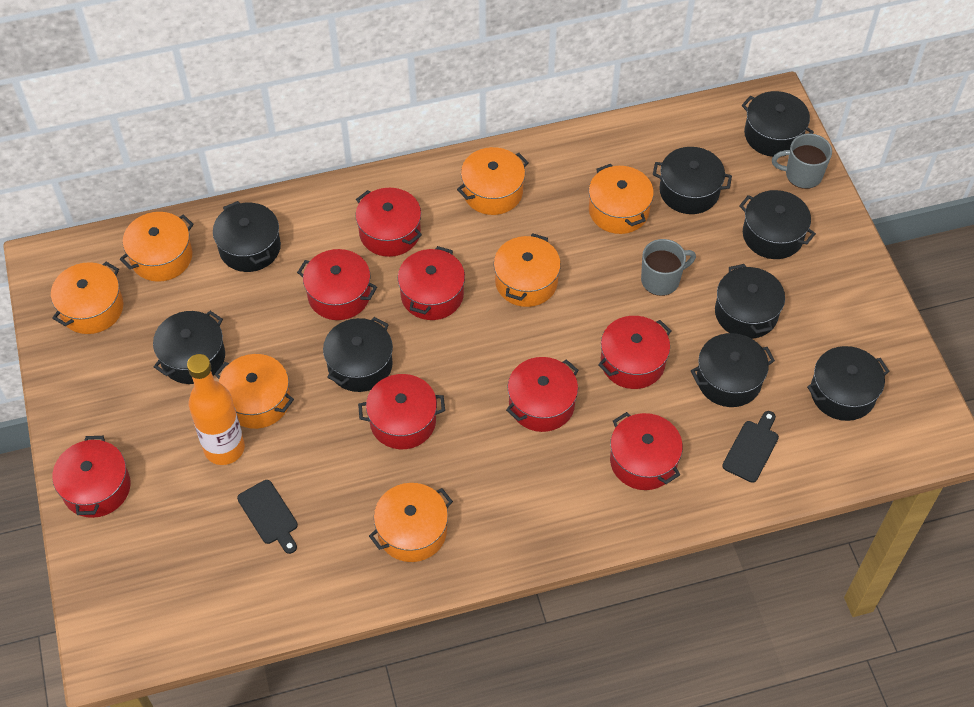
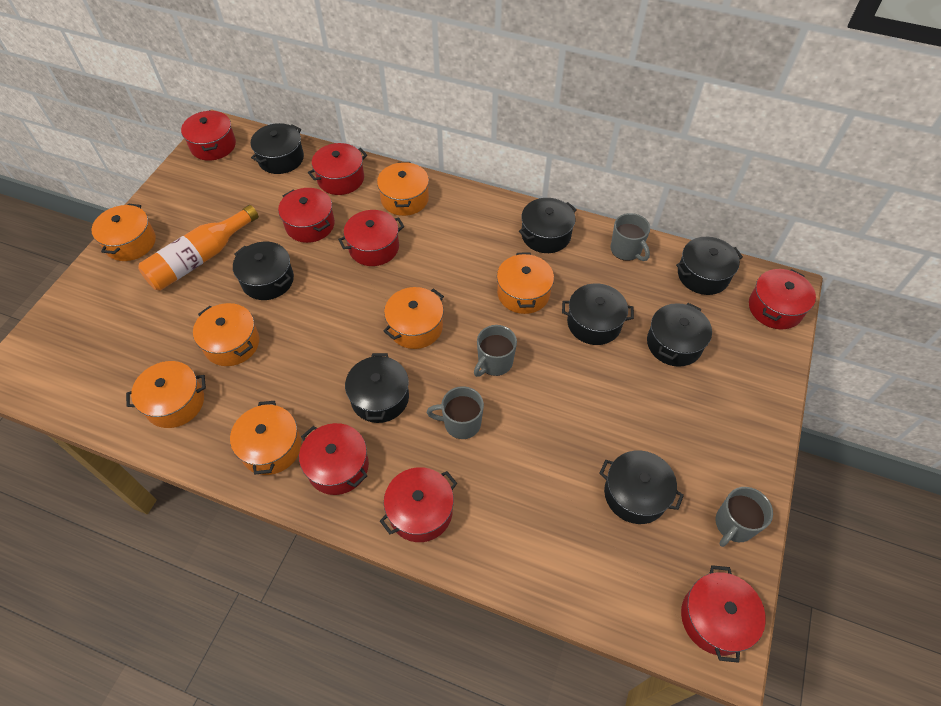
black cutting board: [237,480,298,554] [722,411,779,483] = 2 -> none = 0
black pot: [153,311,225,384] [213,201,281,272] [323,317,393,392] [653,147,732,214] [691,333,775,407] [715,264,785,339] [739,190,816,259] [742,91,814,157] [807,346,890,421] = 9 -> [233,242,294,300] [251,123,304,174] [345,353,409,423] [519,198,577,253] [562,284,634,345] [599,450,684,524] [647,303,712,367] [676,237,743,295] = 8
grey mug: [641,239,696,296] [772,134,832,189] = 2 -> [427,386,484,439] [474,325,517,377] [610,213,650,261] [716,487,773,547] = 4

